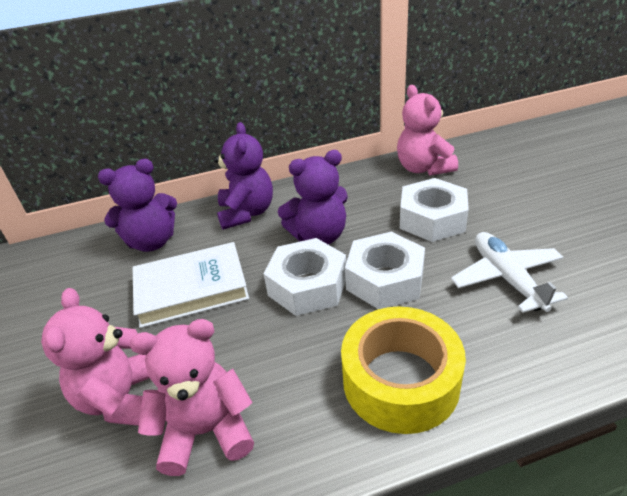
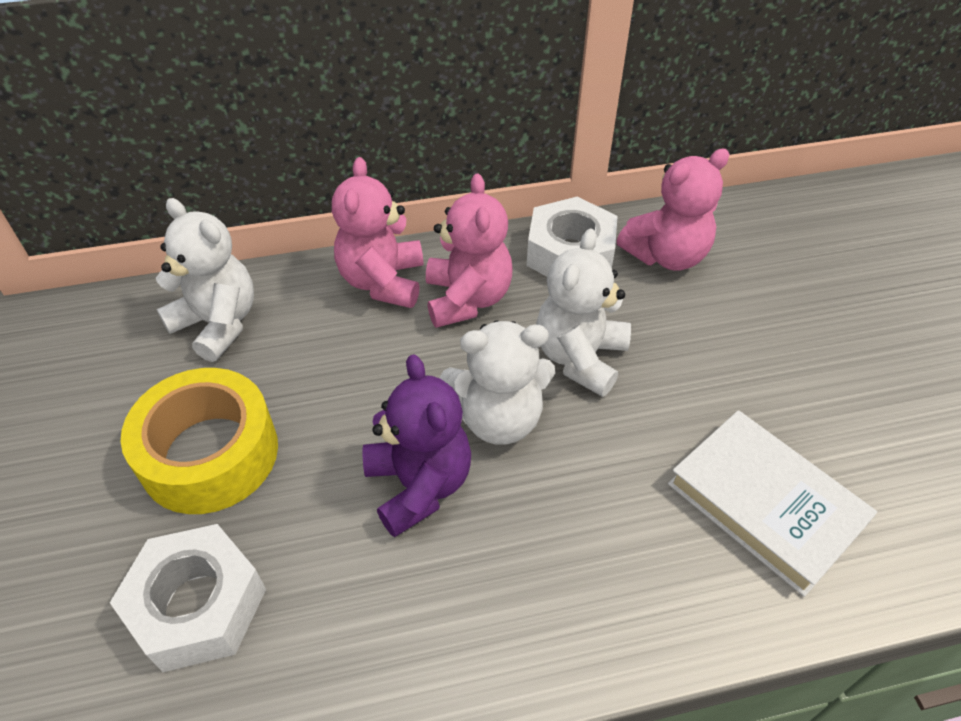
purple teddy bear: [98,159,177,252] [214,122,273,230] [278,150,348,244] = 3 -> [363,354,471,538] = 1
white nut: [264,238,346,316] [345,232,425,309] [400,178,469,242] = 3 -> [110,524,266,672] [527,197,618,277] = 2
white plane: [451,232,568,313] = 1 -> none = 0
white teddy bear: none = 0 -> [156,198,254,362] [440,320,555,445] [536,228,631,397] = 3

